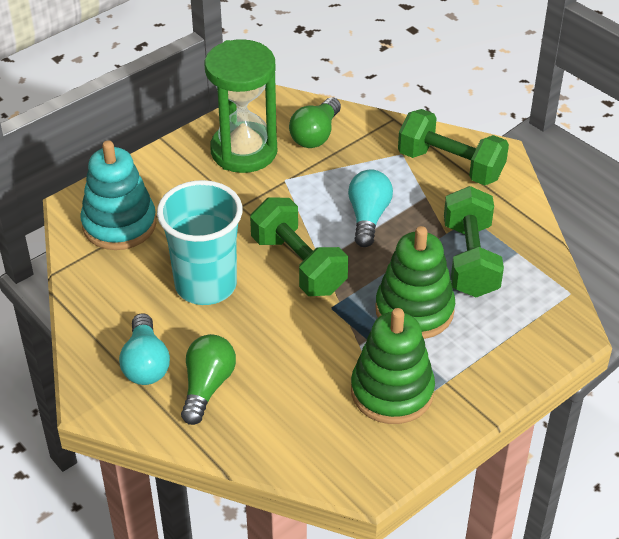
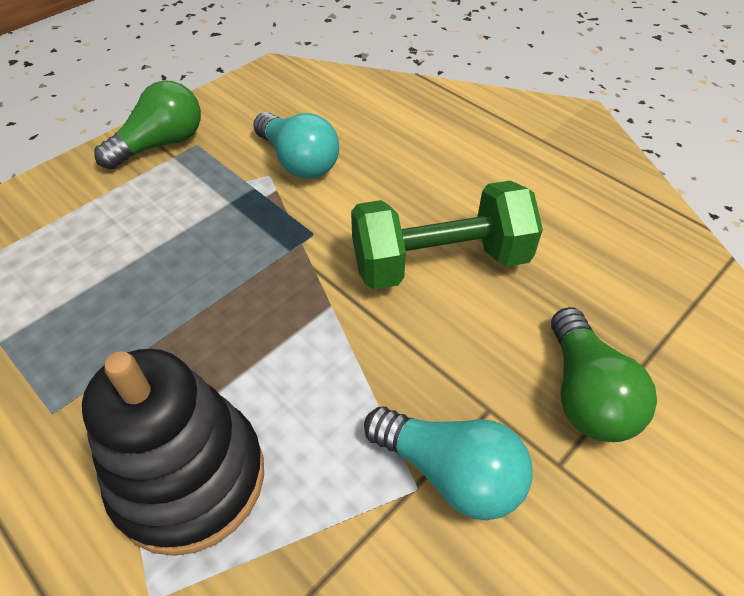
black stacking toy: none = 0 -> [82,349,264,556] = 1
green dumbbell: [250,197,348,296] [398,109,509,185] [444,186,504,297] = 3 -> [351,180,543,290] = 1
green hourglass: [205,39,277,173] = 1 -> none = 0
green stacking toy: [351,308,435,424] [375,226,455,339] = 2 -> none = 0
turquoise cup: [157,180,242,305] = 1 -> none = 0
turquoise stacking toy: [80,140,156,250] = 1 -> none = 0

